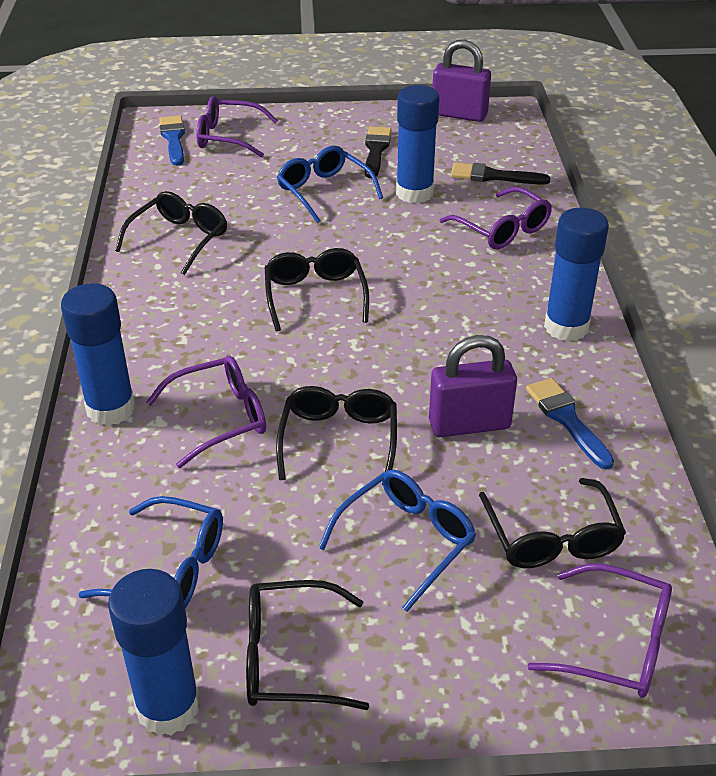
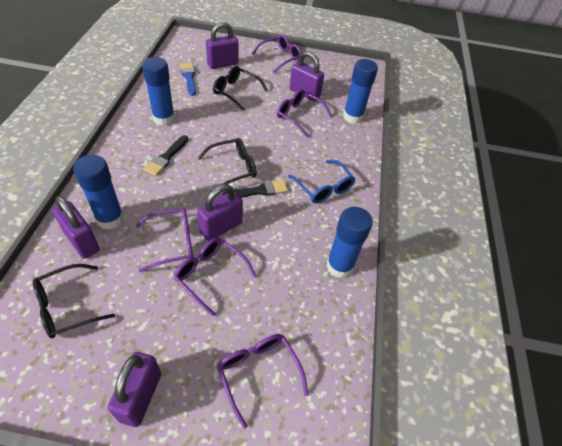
black glasses: [115,191,227,275] [246,580,369,710] [265,248,369,331] [276,386,397,485] [479,478,626,568] = 5 -> [33,264,115,338] [198,138,257,186] [213,66,268,111] = 3
blue brush: [159,116,185,166] [526,378,614,470] = 2 -> [180,63,196,96] = 1
blue glasses: [78,496,223,608] [277,146,383,223] [318,470,476,612] = 3 -> [288,160,355,203] = 1
purple glasses: [146,356,266,468] [196,96,278,158] [440,187,552,249] [528,563,672,698] = 4 -> [136,208,193,272] [174,237,257,317] [217,334,308,429] [252,34,302,73] [277,89,332,137] = 5
purple padlock: [429,335,517,437] [433,40,491,122] = 2 -> [52,196,100,259] [108,352,161,427] [197,184,243,241] [206,22,239,69] [289,51,324,101] = 5

